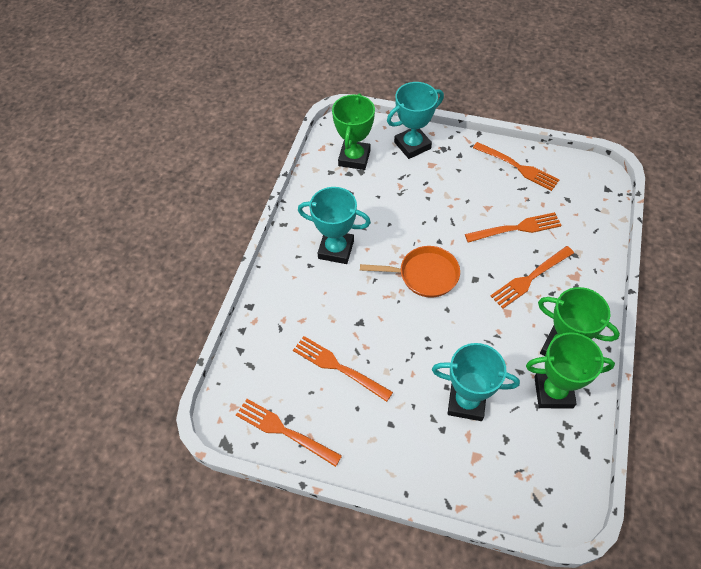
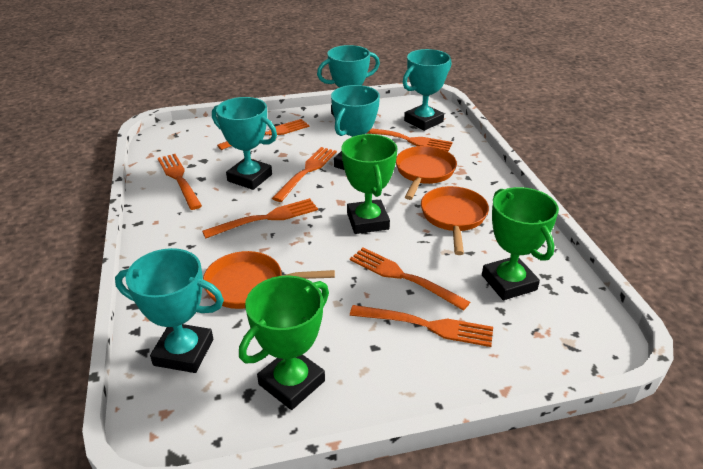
orange fork: [236,399,342,467] [293,336,393,402] [465,212,562,243] [473,142,559,191] [491,246,574,308] = 5 -> [158,154,202,210] [202,198,318,238] [217,119,309,150] [272,147,337,202] [350,247,470,311] [350,305,493,347] [367,128,452,152] = 7
orange pan: [360,246,460,298] = 1 -> [203,251,335,309] [396,146,457,200] [421,186,489,255] = 3
turquoise trophy: [298,187,371,264] [387,82,444,159] [432,343,520,421] = 3 -> [115,248,224,373] [212,97,277,190] [317,45,380,116] [331,85,380,170] [403,49,451,131] = 5

